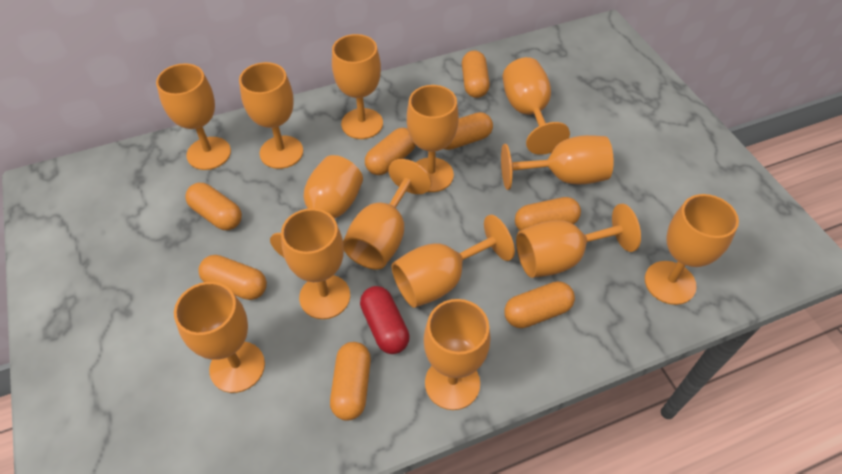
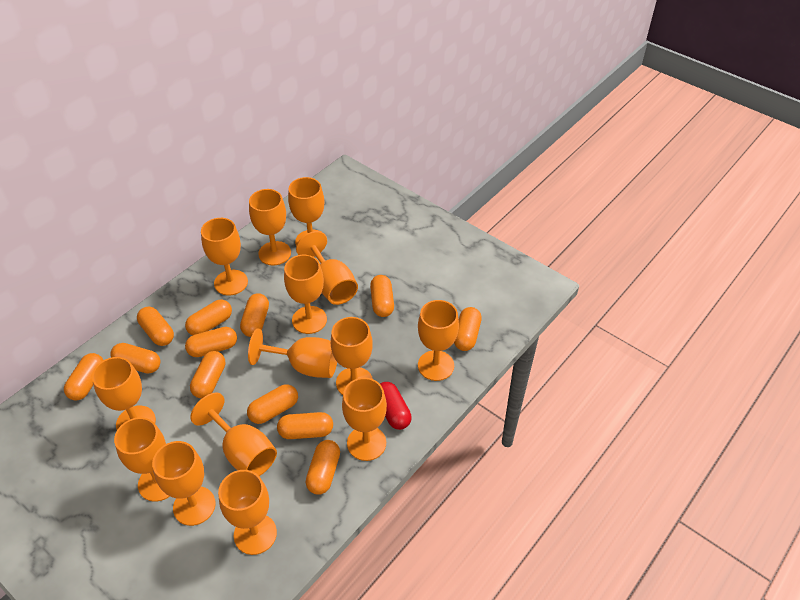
orange capsule: [185,183,242,230] [198,255,267,300] [330,342,371,421] [365,128,416,175] [444,112,493,150] [462,50,490,98] [504,281,575,328] [515,197,581,231] = 8 -> [64,353,103,401] [110,343,160,374] [137,307,174,346] [185,300,232,335] [185,327,237,357] [190,351,225,399] [240,293,269,337] [247,384,298,424] [277,412,333,439] [306,440,340,495] [370,275,394,317] [454,307,482,351] = 12

